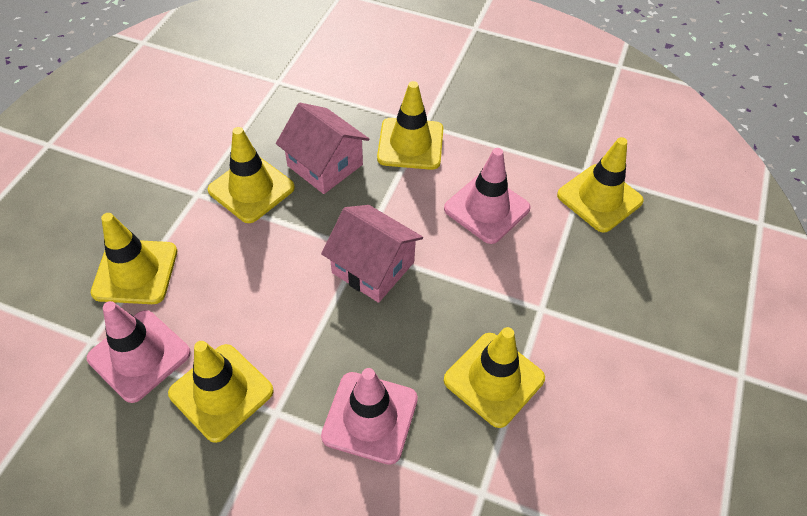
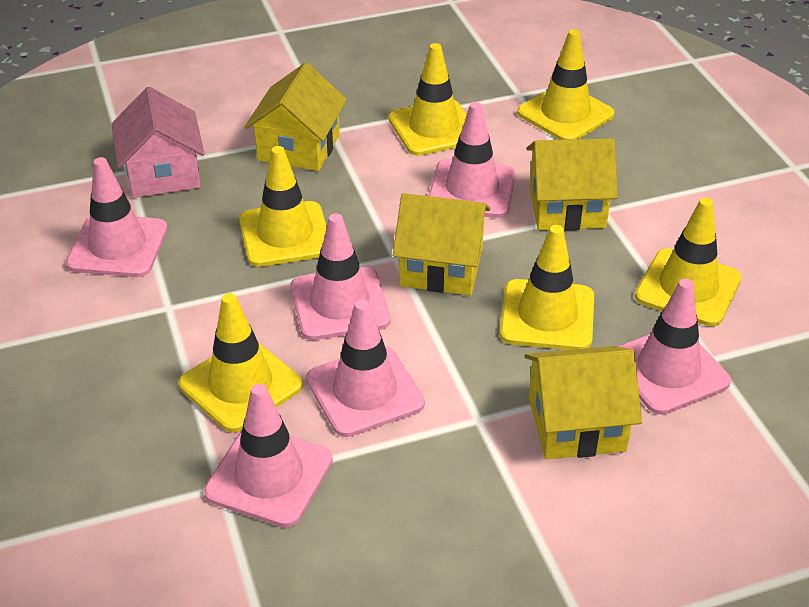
pink house: [276,103,369,194] [321,205,423,303] = 2 -> [111,87,205,198] = 1
pink traffic cone: [87,301,191,403] [321,368,418,465] [444,148,531,244] = 3 -> [66,157,168,277] [204,384,333,527] [291,214,391,340] [306,299,425,437] [429,102,516,218] [617,278,731,415] = 6
yellow house: none = 0 -> [244,62,347,171] [393,193,491,295] [525,346,642,459] [527,138,618,230] = 4

